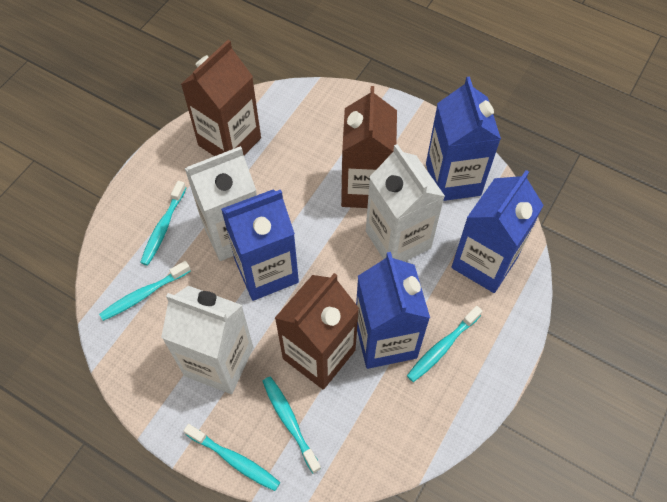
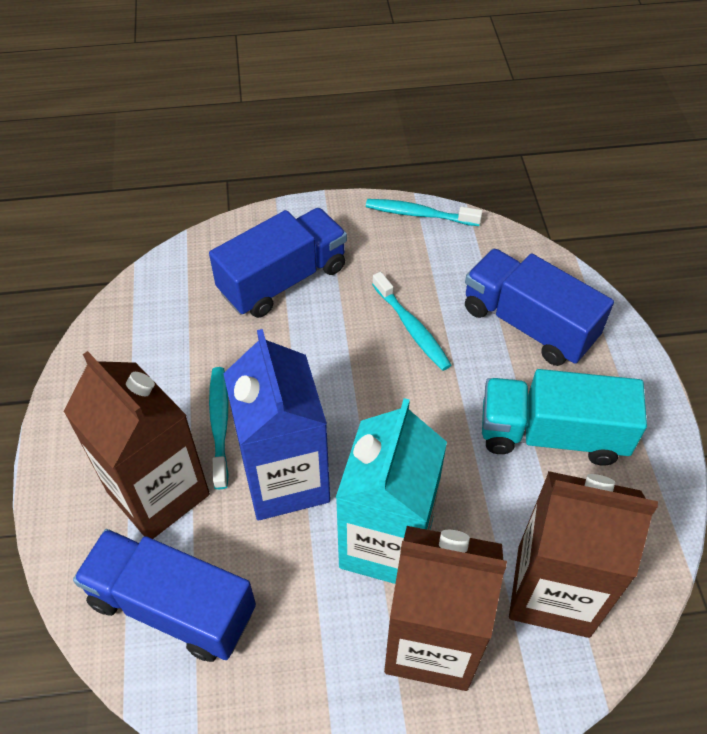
blue carton: [221,189,299,301] [356,252,430,369] [426,77,501,201] [451,170,544,293] = 4 -> [223,329,330,520] = 1
blue truck: none = 0 -> [73,529,256,662] [209,208,347,318] [465,248,614,366] = 3
turquoise carton: none = 0 -> [336,398,447,584] = 1
turquoise toothbrush: [99,261,191,321] [140,181,186,266] [184,424,280,491] [262,377,321,473] [407,306,482,382] = 5 -> [209,367,229,489] [366,199,483,226] [372,272,451,371] = 3
turquoise truck: none = 0 -> [482,369,647,465] = 1
white carton: [161,286,253,394] [185,146,257,261] [366,144,445,262] = 3 -> none = 0

